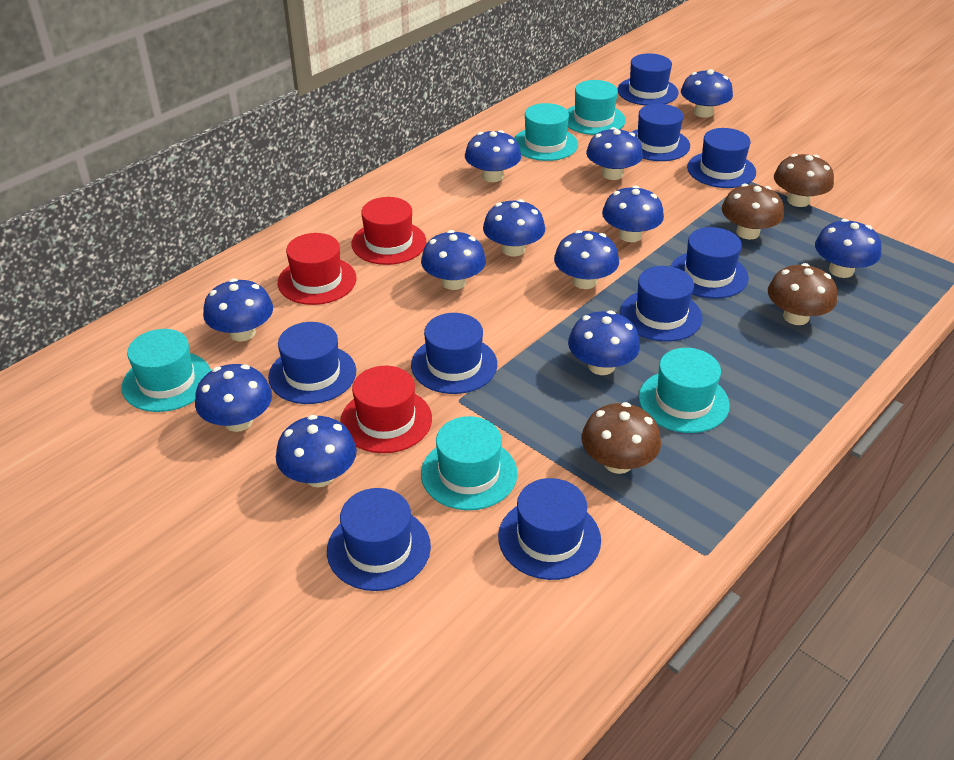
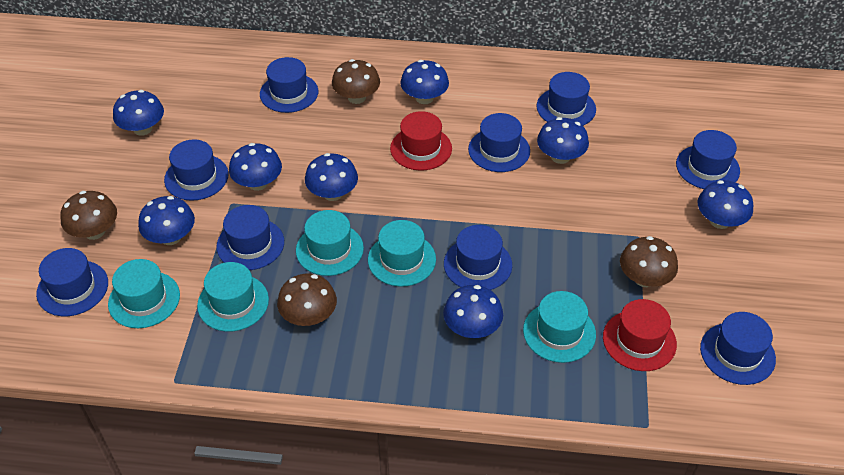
blue mushroom: [195,364,272,432] [203,279,273,342] [276,415,357,487] [421,230,486,290] [465,130,521,182] [483,199,545,256] [554,230,619,289] [568,310,640,375] [586,127,643,180] [602,185,664,242] [681,69,733,118] [815,219,881,278] = 12 -> [113,90,164,136] [138,196,195,245] [229,143,282,191] [305,153,358,201] [400,60,449,104] [443,285,503,338] [537,117,589,164] [697,180,753,229] = 8
red hat: [278,233,357,305] [340,366,432,453] [351,197,426,265] = 3 -> [390,111,452,171] [603,299,677,371] = 2

